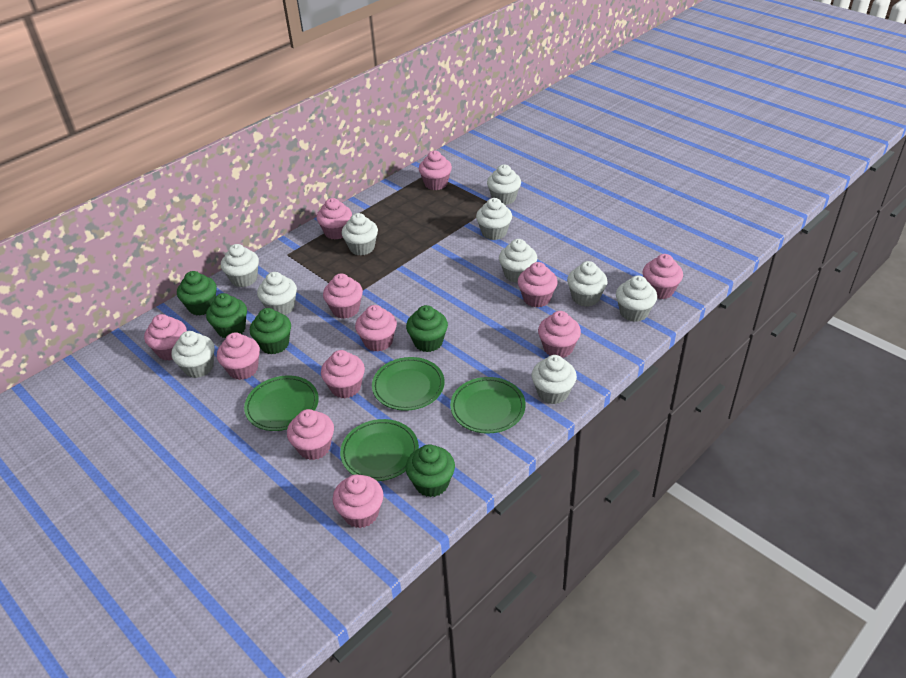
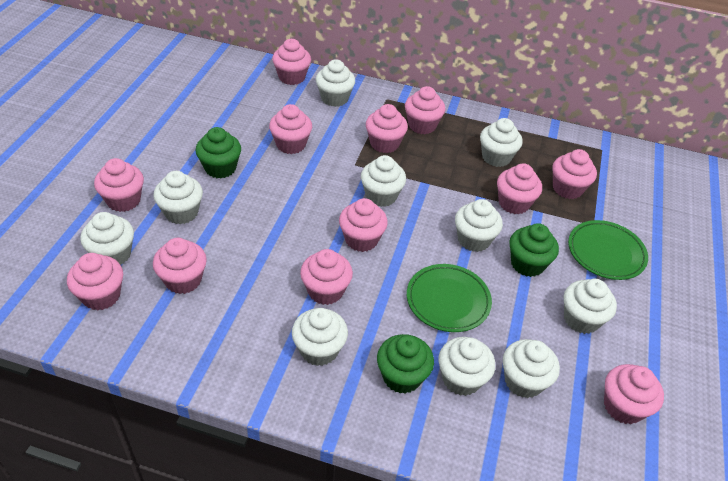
green cupcake: [177,271,217,315] [206,293,247,339] [250,308,291,354] [406,305,448,352] [406,444,455,497] = 5 -> [196,127,241,178] [377,334,434,394] [509,223,559,277] = 3
green plate: [244,376,319,431] [340,419,419,481] [372,357,445,411] [450,377,526,434] = 4 -> [407,264,492,332] [568,220,648,280] = 2

